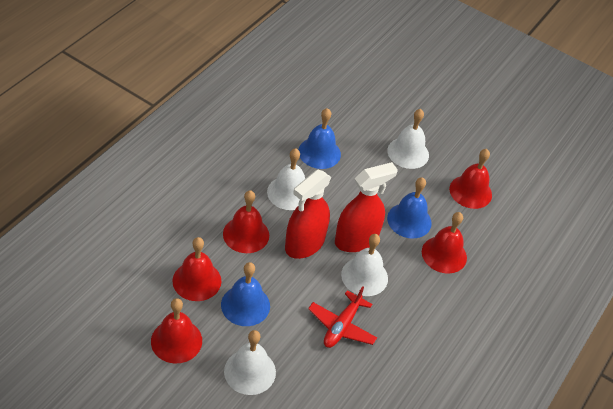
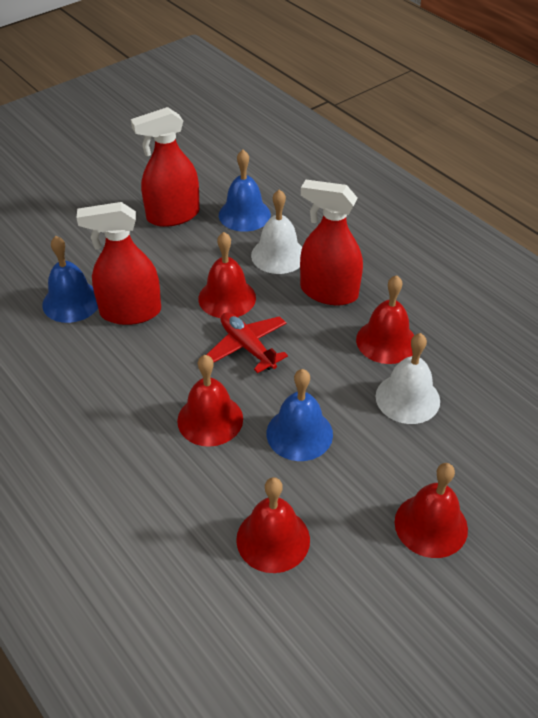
red spray bottle: [285,170,331,259] [335,162,398,252] = 2 -> [77,202,161,325] [131,107,200,227] [300,180,363,305] = 3
white bell: [224,330,276,395] [267,148,305,210] [341,234,388,296] [387,109,429,169] = 4 -> [251,189,302,274] [376,333,440,424] = 2

